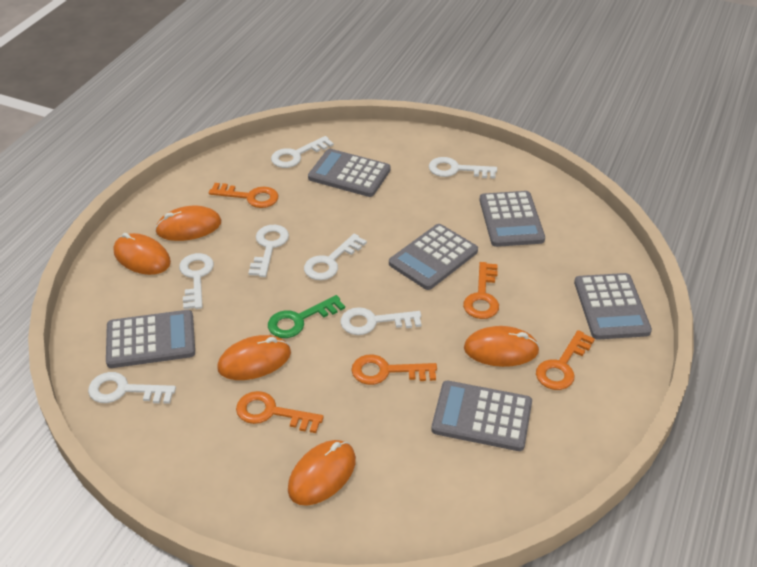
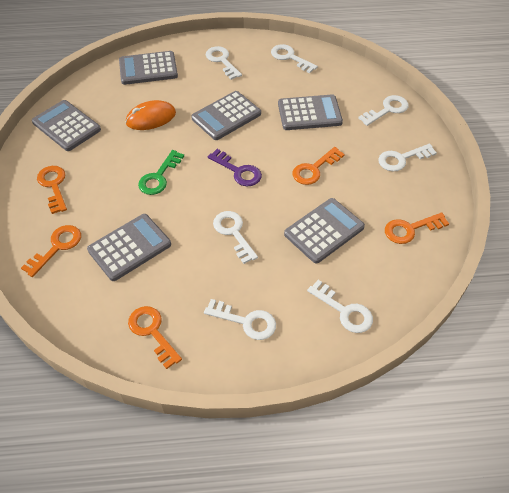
orange mouse: [114,233,171,275] [155,206,221,241] [217,335,291,380] [288,440,356,506] [464,326,540,367] = 5 -> [125,100,176,130] = 1
purple key: none = 0 -> [208,149,262,186] = 1

